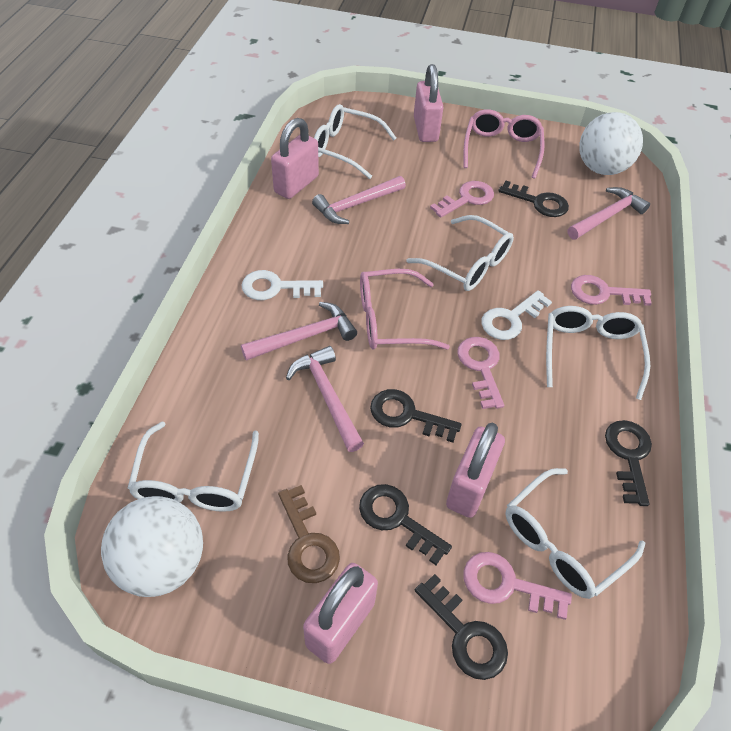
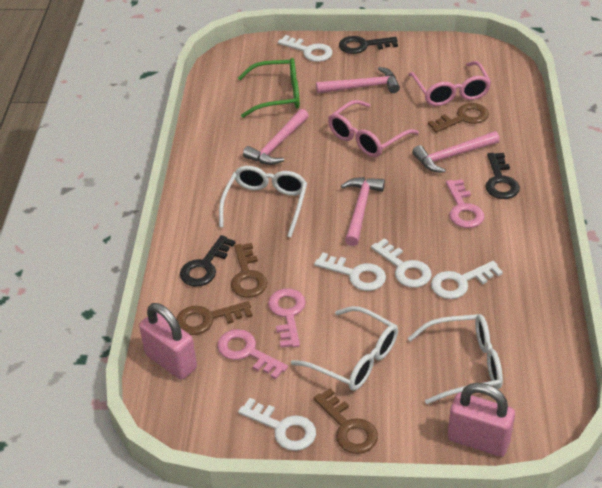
black key: [359,484,452,565] [370,389,462,443] [415,574,508,680] [498,181,569,217] [605,420,652,506] = 5 -> [180,235,236,287] [339,36,398,54] [485,153,520,199] = 3
brown key: [278,485,340,583] = 1 -> [176,301,253,335] [231,243,268,298] [314,389,378,454] [428,103,489,133] = 4
green glasses: none = 0 -> [238,58,300,118] = 1
pink key: [430,181,494,218] [457,337,504,409] [464,552,572,620] [571,275,652,306] = 4 -> [217,329,288,379] [268,288,306,348] [446,179,484,228] = 3
pink padlock: [271,118,319,199] [303,563,378,664] [414,64,444,142] [446,423,505,518] = 4 -> [139,303,197,380] [448,383,515,457] = 2
white ball: [101,496,203,597] [580,112,643,175] = 2 -> none = 0
white glasses: [128,422,259,512] [314,104,396,179] [406,215,514,291] [506,468,645,599] [546,306,650,400] = 5 -> [219,166,307,238] [291,306,398,391] [408,314,503,404] = 3
white key: [241,270,323,300] [481,290,552,340] = 2 -> [238,398,316,451] [278,35,333,62] [314,252,386,291] [371,238,432,288] [431,261,503,299] = 5

